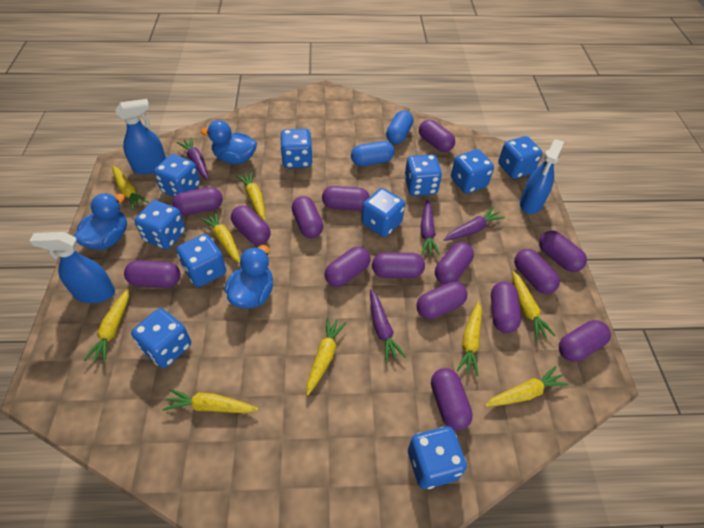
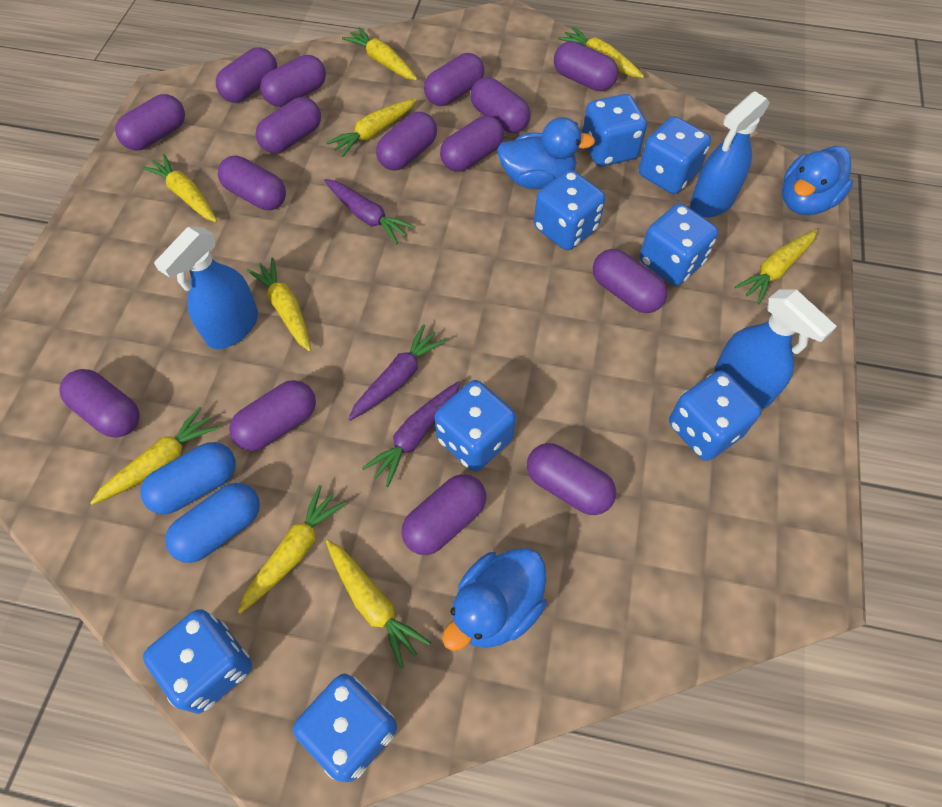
blue dice: [131,308,191,368] [134,200,186,250] [154,154,200,197] [177,234,226,287] [280,129,312,168] [362,188,405,237] [404,154,442,196] [408,427,467,489] [451,149,494,194] [498,136,542,179] = 10 -> [143,609,252,714] [293,674,397,782] [435,380,516,472] [534,170,605,250] [582,94,647,166] [639,116,711,194] [639,203,718,286] [669,370,761,461] = 8
purple carrot: [177,137,208,180] [370,289,406,363] [421,200,440,255] [443,207,505,241] = 4 -> [324,179,415,244] [348,324,447,421] [362,381,461,487] = 3

